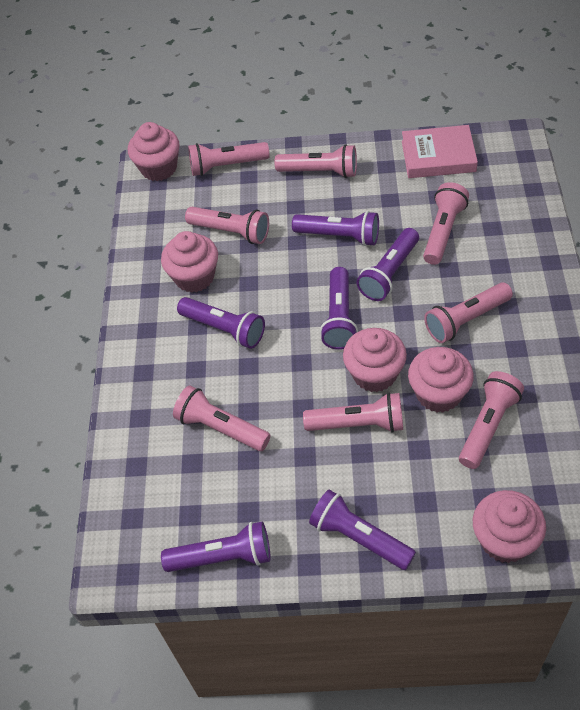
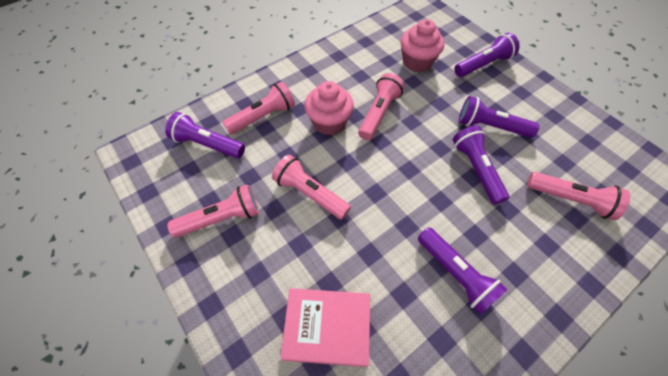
pink cupcake: [128,122,180,181] [161,231,218,293] [343,328,407,392] [408,347,474,413] [473,490,546,563] = 5 -> [305,81,354,135] [401,19,444,72] = 2
pink flashlight: [173,386,270,451] [185,207,269,244] [188,142,270,176] [274,144,357,178] [303,392,403,433] [423,182,469,265] [424,282,513,343] [459,371,524,469] = 8 -> [167,184,259,238] [222,81,295,135] [272,155,351,220] [358,73,405,140] [527,172,630,220] = 5
purple flashlight: [161,521,271,572] [177,297,265,349] [292,211,379,246] [309,489,416,570] [320,267,358,350] [356,228,419,301] = 6 -> [165,112,245,158] [418,227,508,315] [453,125,509,205] [454,33,520,77] [459,96,540,138] = 5

